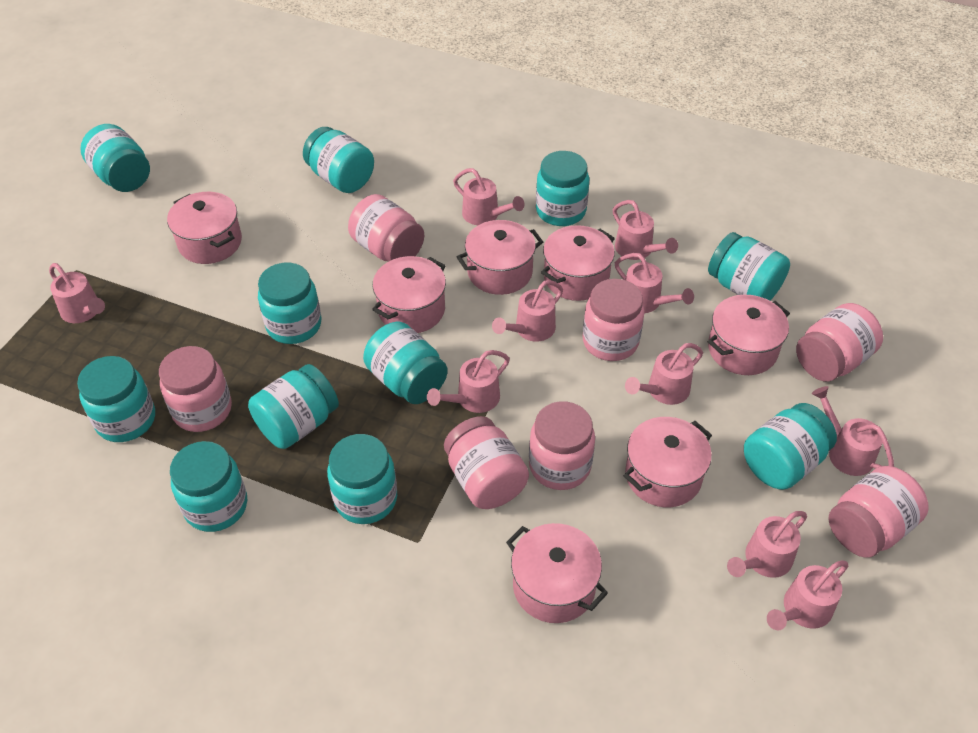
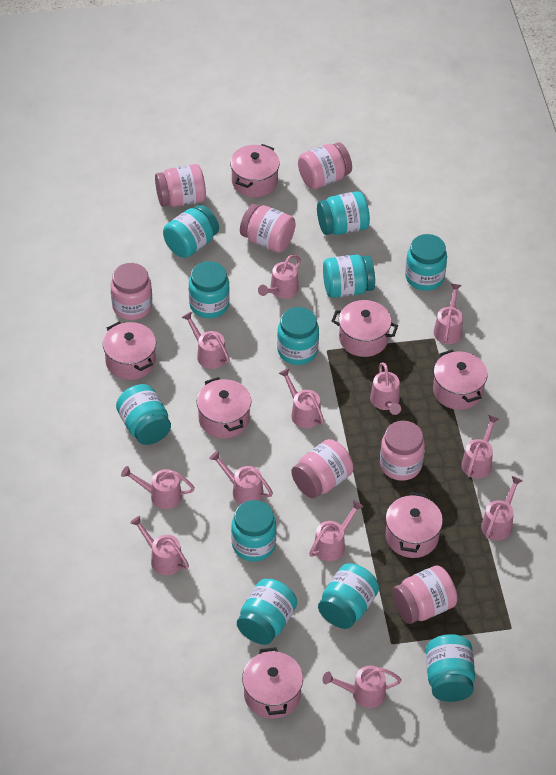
pink watering can: [49,263,105,323] [427,350,510,413] [453,168,525,225] [492,280,563,342] [613,200,678,260] [615,253,694,313] [625,343,703,405] [727,511,807,578] [767,561,848,630] [812,386,894,476] = 10 -> [121,466,195,509] [130,516,189,575] [182,312,230,369] [209,451,273,504] [258,255,301,299] [279,368,324,428] [309,500,363,561] [323,666,402,708] [370,363,401,415] [434,283,463,344] [462,415,499,478] [481,476,523,540] = 12

